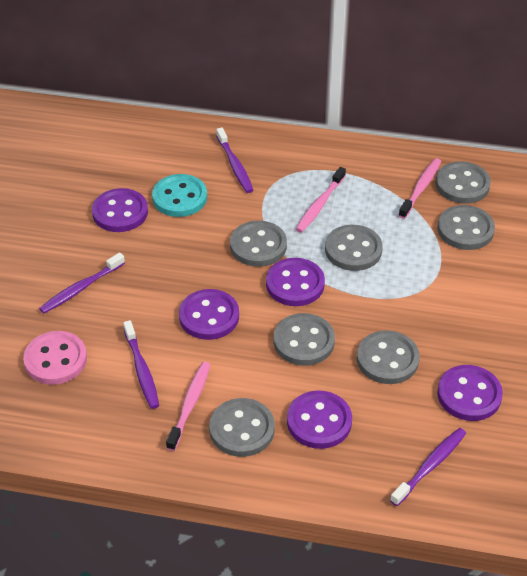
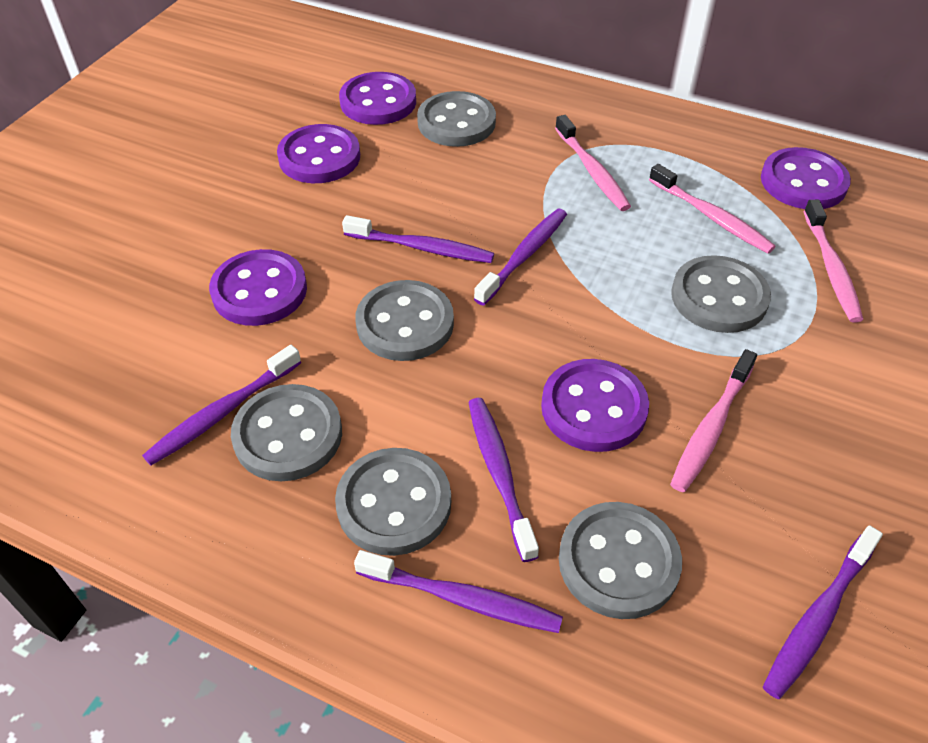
grey button: [209,398,275,457] [230,221,287,267] [274,313,335,366] [325,225,383,271] [357,330,420,384] [435,161,491,204] [438,205,495,250] = 7 -> [231,384,342,481] [335,448,451,556] [356,280,454,361] [417,91,496,147] [559,502,682,619] [671,255,771,333] = 6
pink button: [23,331,87,385] = 1 -> none = 0
pink toothbrush: [166,362,210,451] [296,167,346,233] [398,158,441,219] = 3 -> [555,115,631,211] [649,164,776,254] [670,349,757,492] [803,200,863,323] = 4
purple toothbrush: [39,252,125,314] [123,320,159,409] [216,128,253,193] [390,428,466,506] = 4 -> [142,345,301,466] [342,215,494,263] [354,550,563,633] [468,398,539,562] [474,209,567,306] [763,525,883,699] = 6
turquoise button: [152,174,207,217] = 1 -> none = 0

